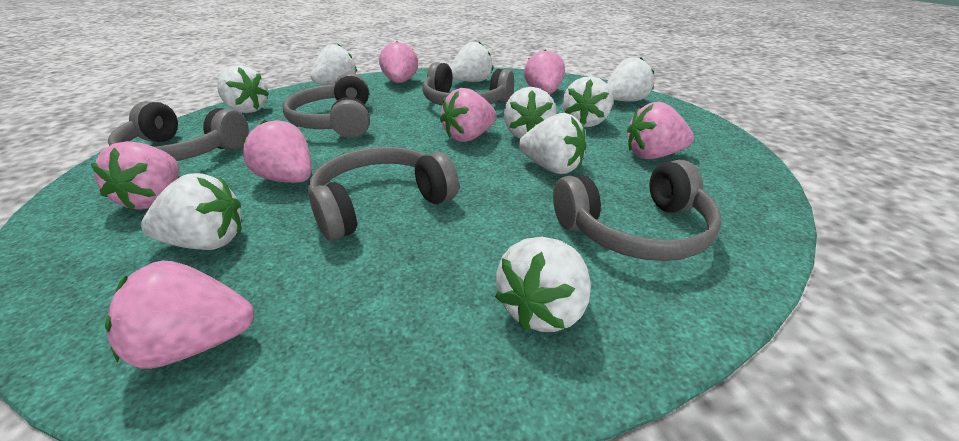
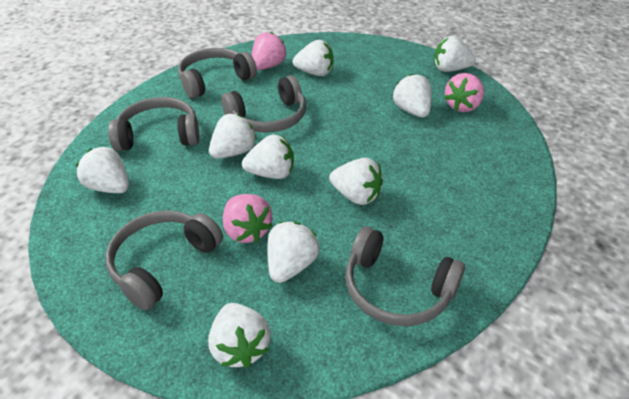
pink strawberry: [91,141,179,210] [105,260,254,369] [242,120,312,183] [379,41,418,83] [440,88,497,142] [524,49,565,94] [627,102,694,159] = 7 -> [223,194,273,243] [252,32,287,70] [445,73,484,112] = 3

